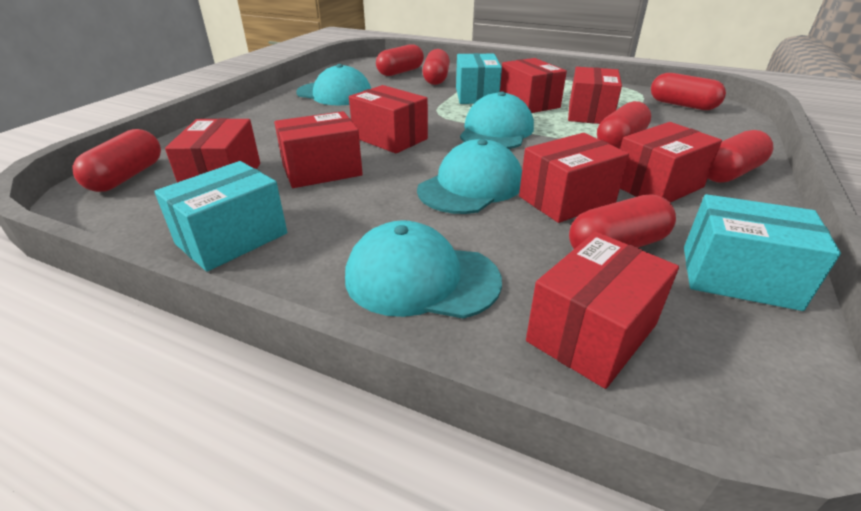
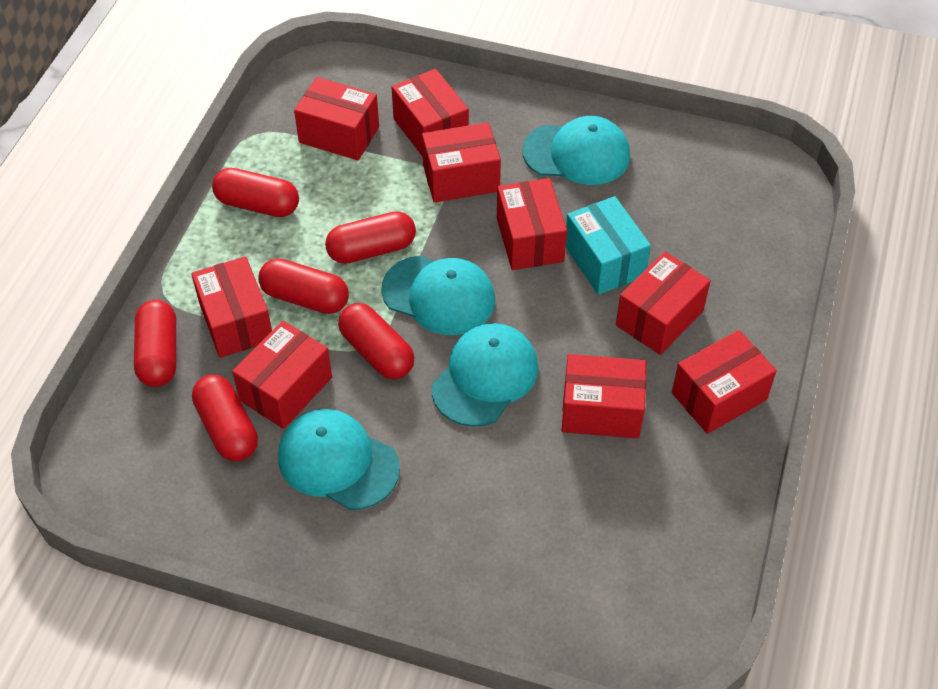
red box: [165,118,260,183] [274,111,363,188] [349,85,428,154] [500,58,567,113] [519,133,629,223] [526,232,679,389] [568,67,622,124] [620,122,722,202] = 8 -> [191,256,272,358] [232,321,332,429] [294,77,379,160] [392,69,469,157] [422,122,501,203] [497,178,567,270] [562,354,646,439] [616,251,711,355] [672,330,777,434] = 9
red capsule: [73,129,161,192] [376,44,424,76] [422,49,450,85] [569,195,676,249] [597,101,651,149] [651,73,726,110] [708,130,774,183] = 7 -> [134,300,176,387] [192,375,258,461] [212,168,299,217] [259,258,349,314] [325,211,416,264] [338,303,415,379] = 6
turquoise box: [154,161,287,272] [456,53,502,104] [684,194,841,311] = 3 -> [566,196,651,295] = 1

